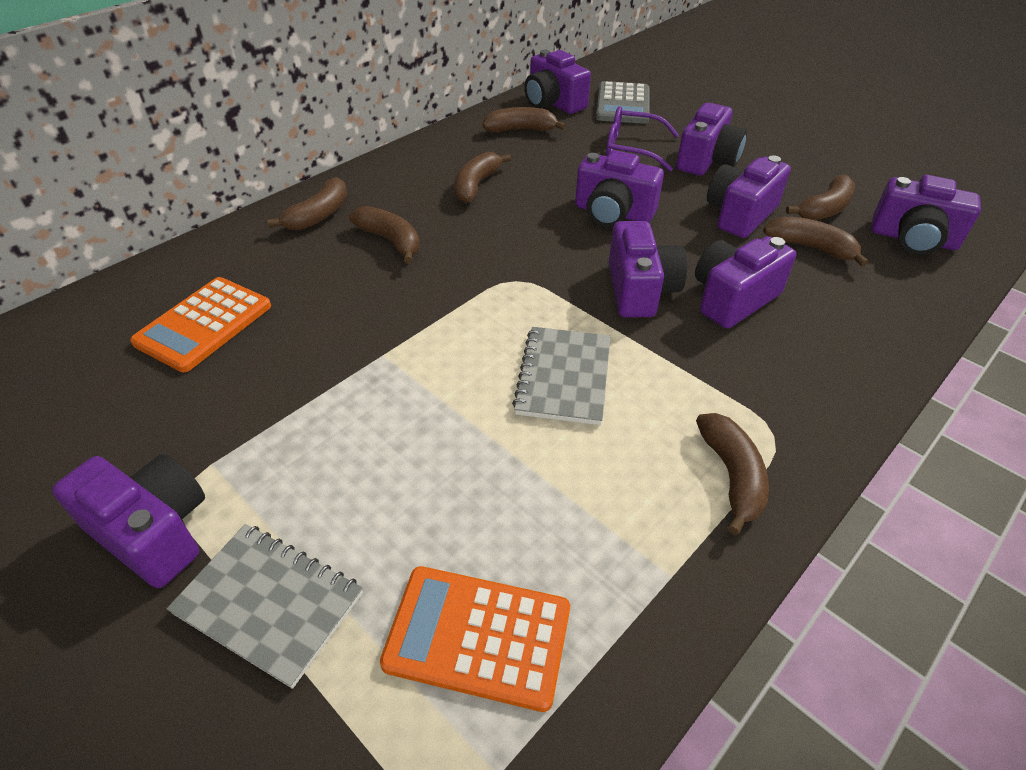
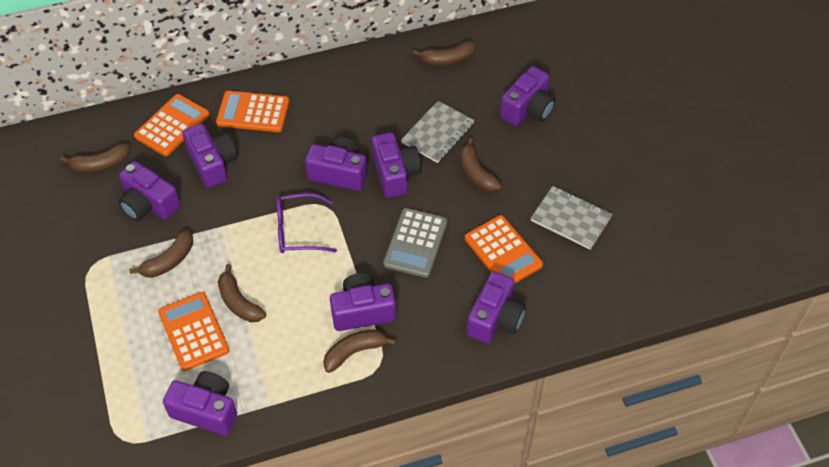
brown banana: [267,177,347,230] [349,206,420,263] [454,152,511,203] [483,107,566,133] [696,413,769,535] [763,217,868,267] [786,175,855,220] = 7 -> [60,143,130,173] [129,229,193,278] [218,264,266,322] [323,329,396,373] [413,41,476,66] [460,138,502,192] = 6
orange calculator: [130,277,271,372] [380,566,570,712] = 2 -> [134,94,210,156] [158,292,230,371] [216,91,290,132] [465,215,543,284] = 4

